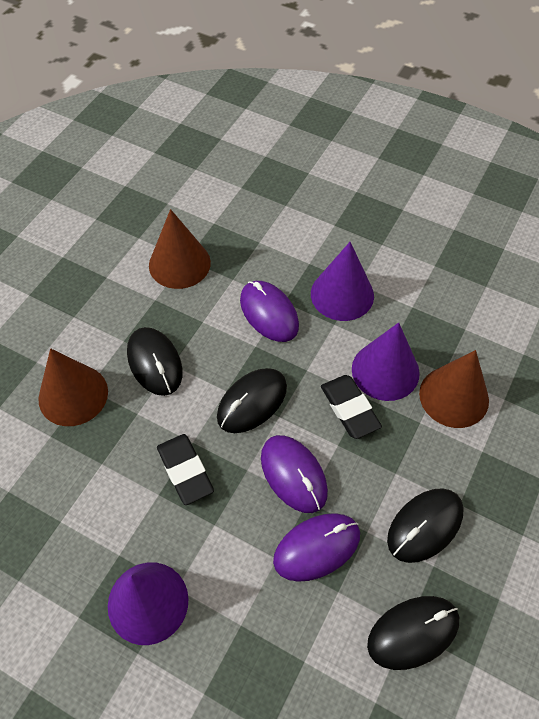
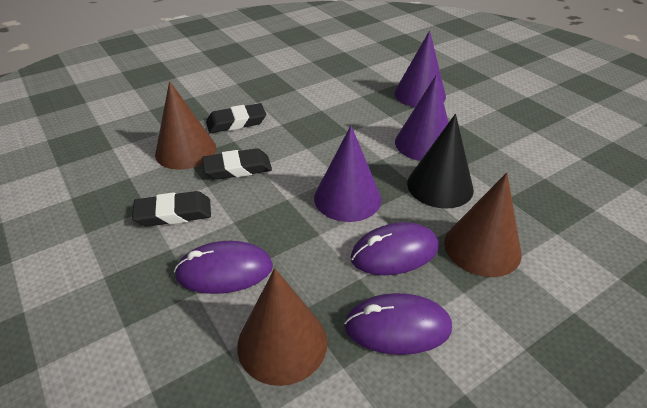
black cone: none = 0 -> [407,114,474,209] = 1
black eraser: [157,434,214,505] [321,375,382,439] = 2 -> [132,191,211,227] [202,148,272,180] [206,103,266,133] = 3
black mouse: [127,327,183,396] [217,368,287,433] [367,596,459,670] [387,488,464,563] = 4 -> none = 0

